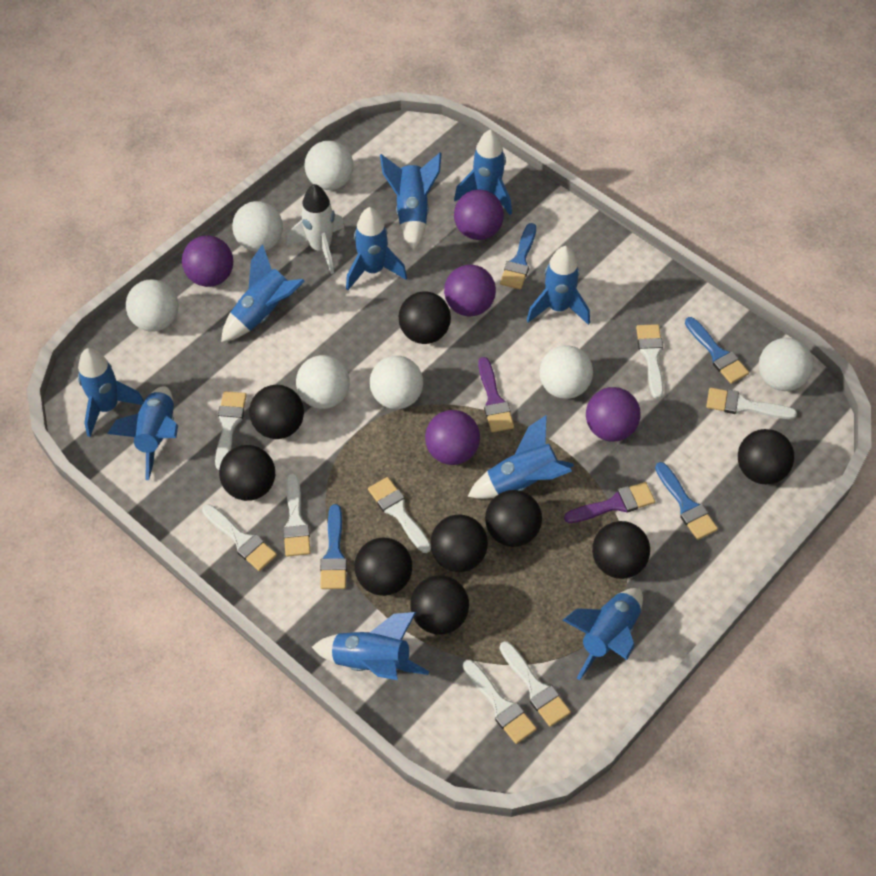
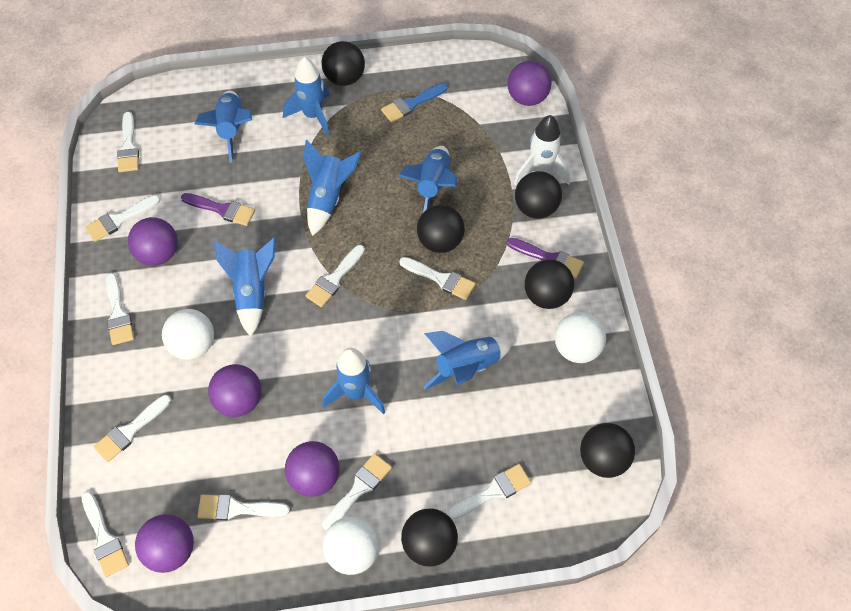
black ball: [219,445,275,501] [249,385,304,439] [355,537,412,596] [399,291,451,344] [411,576,469,634] [430,515,488,572] [485,490,542,547] [592,521,650,579] [738,429,794,484] = 9 -> [322,41,365,86] [401,509,458,567] [417,205,465,253] [515,171,562,219] [525,259,574,309] [580,423,635,478] = 6
blue brush: [320,504,347,589] [500,223,536,289] [655,462,718,540] [685,317,749,384] = 4 -> [381,83,447,122] = 1
blue rocket: [78,348,144,437] [107,386,178,480] [221,244,305,342] [312,612,429,680] [346,207,407,290] [380,153,442,251] [454,129,512,215] [468,415,574,499] [526,246,590,325] [563,588,643,680] = 10 -> [194,91,252,163] [214,238,276,337] [283,57,330,137] [303,139,361,236] [322,348,385,415] [398,146,457,212] [423,331,513,390] = 7
white ball: [126,279,178,332] [232,201,283,252] [296,355,350,409] [305,141,353,190] [370,356,423,409] [539,345,593,399] [759,338,813,391] = 7 -> [162,309,214,360] [323,516,380,575] [555,312,606,363] = 3
white brush: [202,504,277,571] [215,391,247,470] [283,473,311,557] [368,477,431,553] [463,660,537,744] [500,641,571,727] [636,324,663,399] [706,388,797,419] = 8 -> [81,491,129,577] [85,195,160,242] [93,395,171,462] [106,273,134,345] [117,112,139,172] [197,494,290,520] [305,245,365,307] [322,453,392,530] [399,257,476,300] [447,464,531,520] = 10

